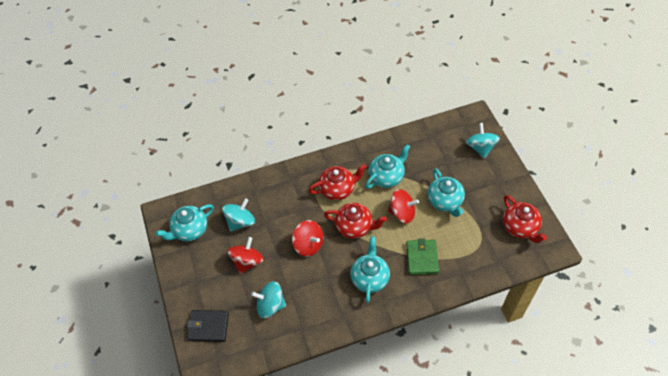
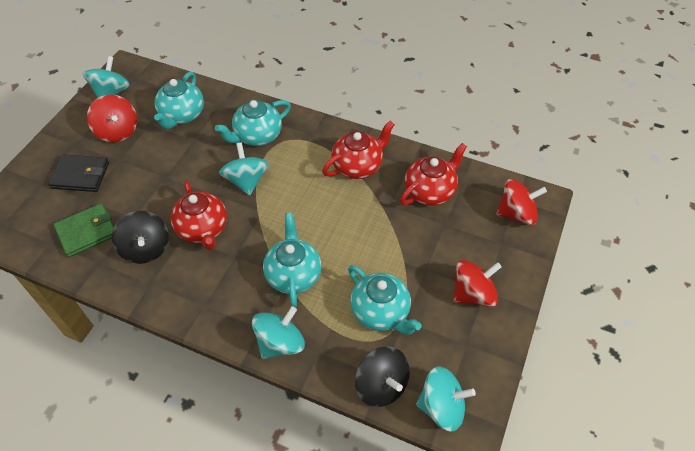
black spinning top: none = 0 -> [112,211,169,264] [355,346,410,407] = 2
turquoise spinning top: [222,198,255,231] [251,281,286,319] [466,123,500,159] = 3 -> [83,56,130,98] [219,142,269,195] [252,306,305,359] [416,367,476,432] = 4

